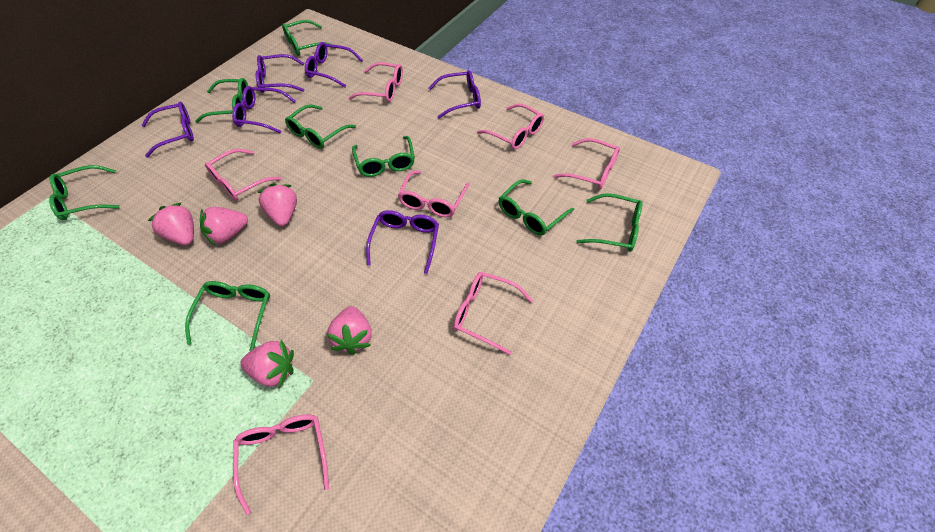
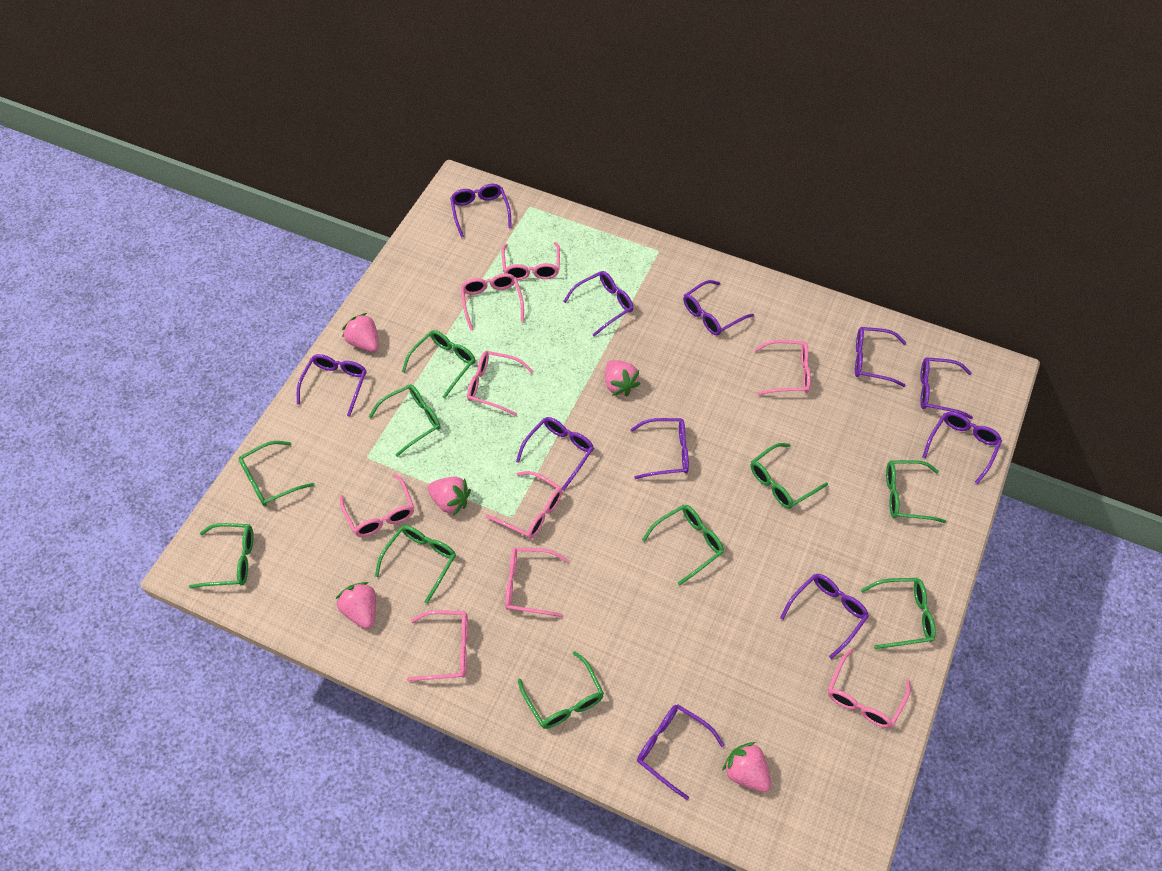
green glasses: [49,165,120,220] [185,281,270,351] [195,78,248,123] [282,20,333,56] [285,104,356,149] [352,136,415,177] [499,179,574,236] [576,193,643,252] = 8 -> [189,523,254,588] [238,441,314,506] [369,384,441,457] [375,525,456,604] [402,330,475,399] [518,651,604,729] [642,505,724,585] [751,443,828,509] [861,578,936,649] [886,460,946,523] = 10
pink glasses: [205,149,281,201] [233,414,329,515] [349,62,403,102] [398,171,469,217] [454,272,533,355] [477,104,544,150] [554,138,620,189] = 7 -> [340,474,414,537] [407,610,468,681] [461,273,524,331] [467,351,533,416] [485,471,563,539] [502,242,560,280] [505,547,569,617] [754,340,811,395] [828,649,911,728] = 9
purple glasses: [142,102,194,157] [232,86,296,134] [256,54,304,93] [305,42,363,87] [366,210,439,274] [429,70,481,119] = 6 -> [297,354,367,417] [450,184,512,238] [516,417,594,490] [563,271,633,337] [630,418,689,479] [637,705,724,800] [683,280,754,336] [780,574,869,659] [855,327,906,387] [920,357,973,419] [923,412,1002,484] = 11

